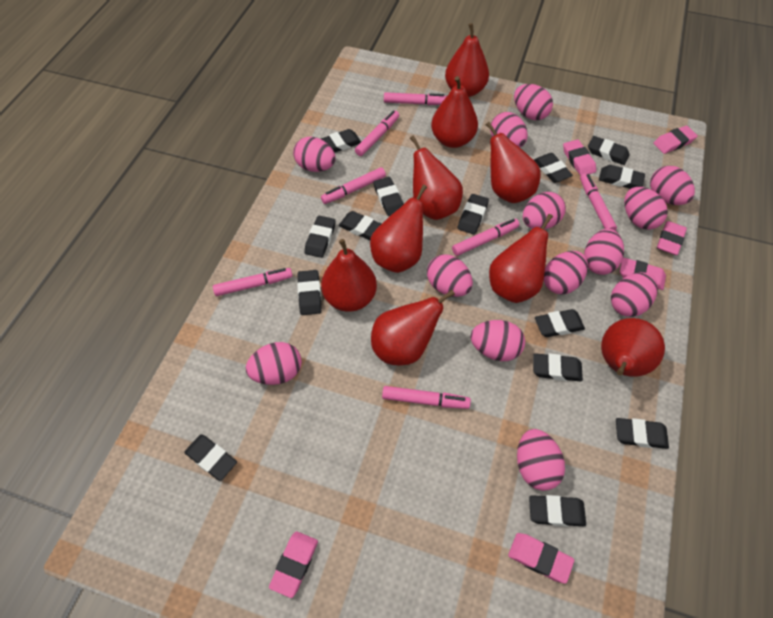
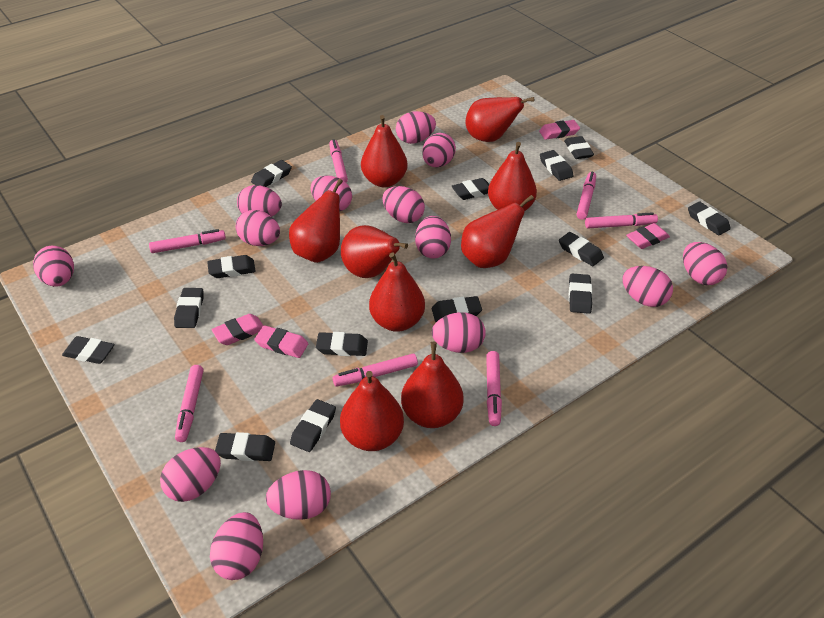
pink egg: [246,342,302,385] [293,137,335,172] [427,254,473,297] [471,320,525,361] [490,112,528,147] [514,84,553,120] [517,429,565,491] [523,192,566,230] [544,251,588,295] [584,229,624,275] [611,272,658,317] [624,187,668,230] [650,166,695,205] = 13 -> [33,246,74,287] [160,447,221,502] [210,512,263,580] [235,210,280,246] [237,185,282,217] [266,470,331,520] [311,175,352,212] [382,186,425,223] [396,111,436,144] [415,216,451,259] [422,133,456,167] [432,312,486,353] [622,266,673,307] [683,242,727,285] = 14
pink eraser: [269,531,318,598] [508,533,574,584] [563,139,596,176] [620,257,666,290] [653,126,698,154] [657,221,687,255] = 6 -> [211,314,263,345] [254,325,308,358] [539,120,580,140] [626,223,670,249] = 4

